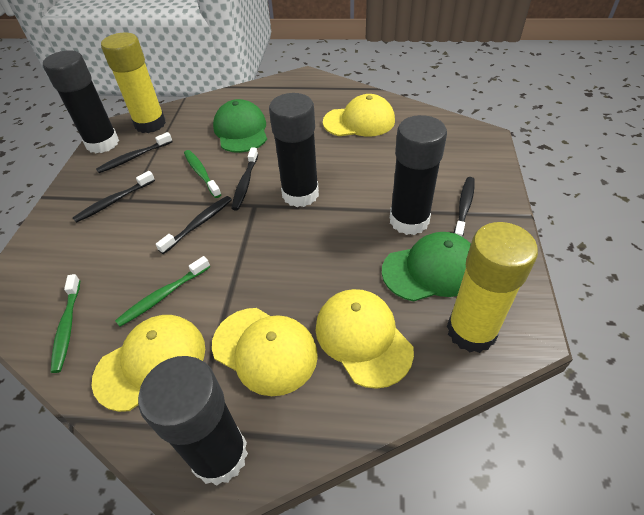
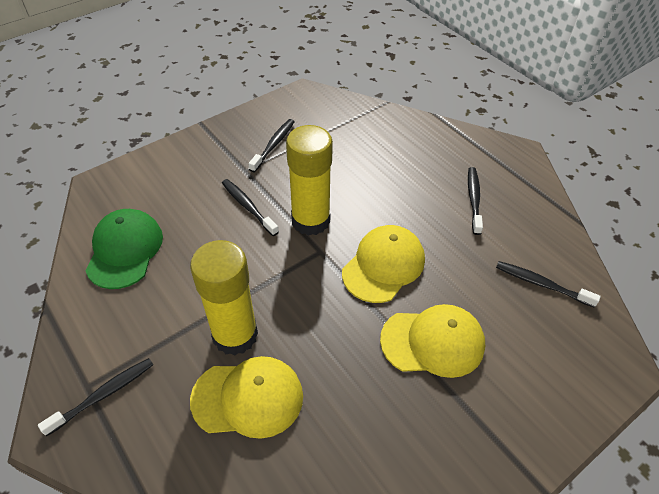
black glue stick: [43,50,119,153] [138,356,248,486] [269,93,319,207] [390,115,447,235] = 4 -> none = 0
green cap: [213,99,267,153] [382,232,471,302] = 2 -> [86,209,163,289] = 1
green toothbrush: [51,274,81,373] [115,256,210,327] [184,150,221,198] = 3 -> none = 0
yellow cap: [92,315,205,412] [212,308,318,396] [316,289,414,389] [323,94,395,137] = 4 -> [190,356,303,439] [342,225,425,303] [380,304,485,378] = 3

